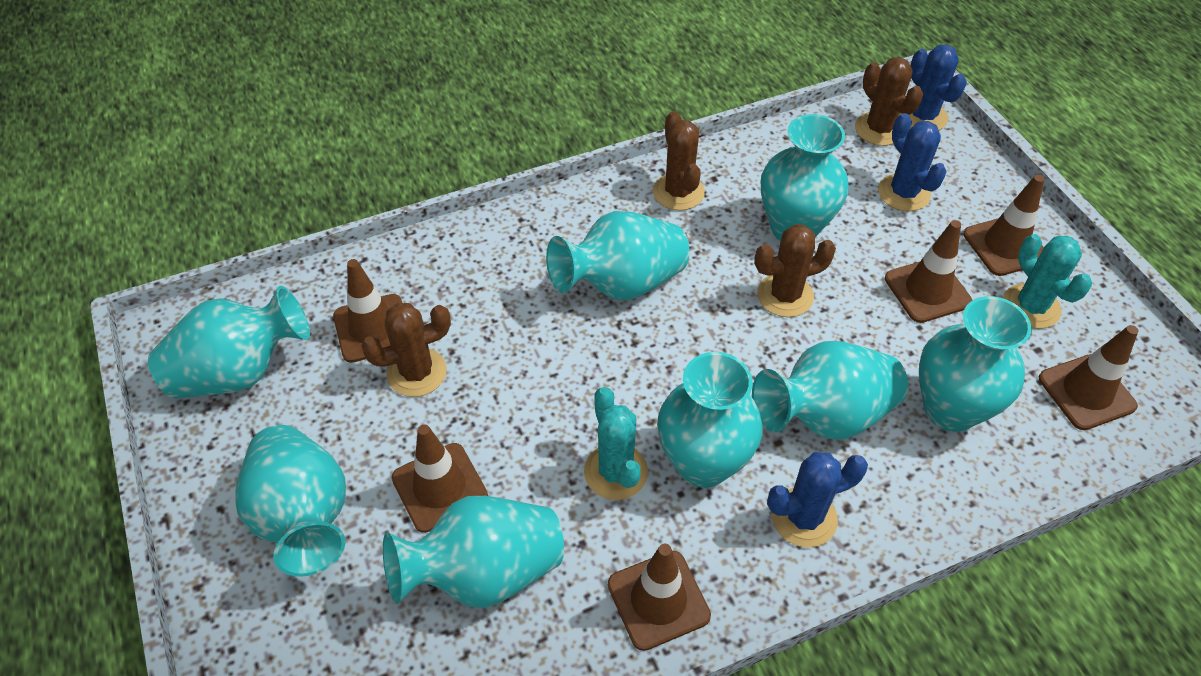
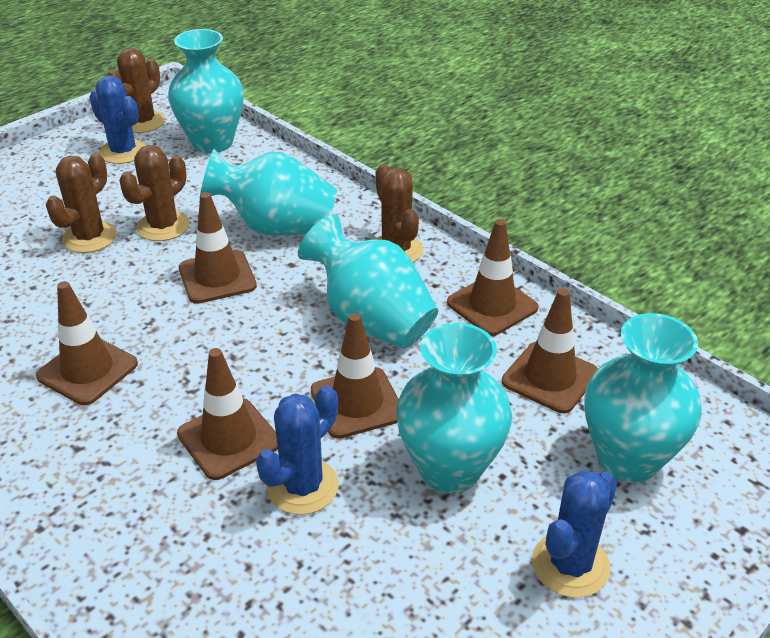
turquoise cactus: [584,387,648,500] [1003,234,1092,329] = 2 -> none = 0
turquoise vase: [148,286,310,398] [235,425,346,577] [383,496,564,608] [546,211,690,301] [657,352,763,488] [752,341,908,440] [761,114,849,241] [919,296,1032,432] = 8 -> [168,29,244,153] [200,149,337,235] [298,214,438,349] [396,323,512,493] [585,313,702,483] = 5

